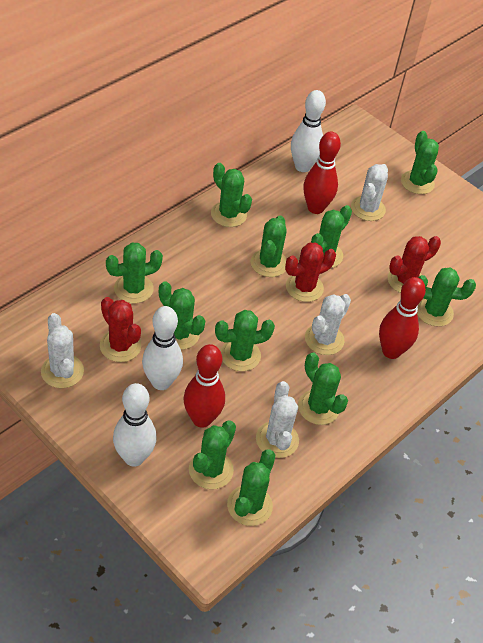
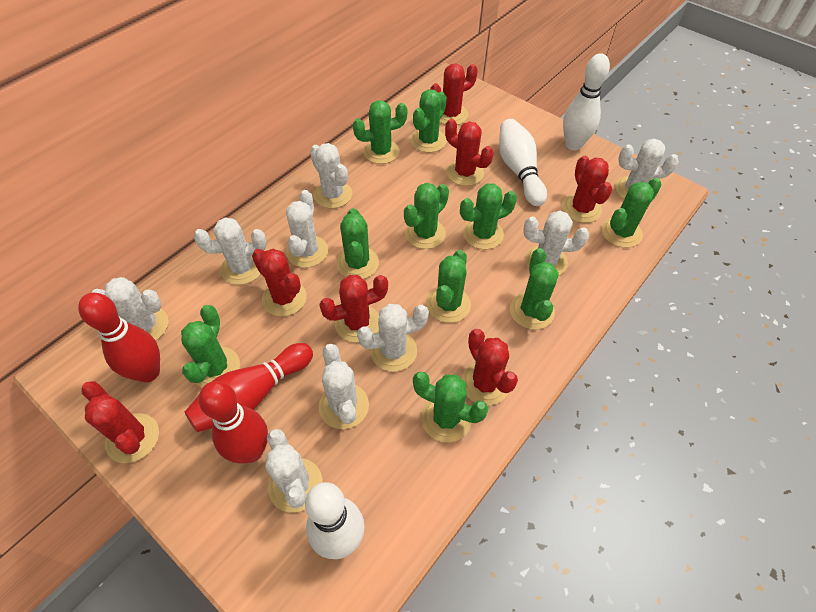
green cactus: [106,243,163,304] [159,281,205,350] [189,420,236,489] [211,163,252,227] [215,310,275,371] [227,449,275,526] [251,216,287,277] [298,353,348,425] [311,205,352,268] [401,131,439,194] [417,267,476,327] = 11 -> [181,305,240,388] [336,208,379,279] [353,100,407,164] [404,183,449,249] [411,89,447,153] [413,372,488,442] [426,250,471,323] [460,183,517,249] [510,248,559,330] [602,178,662,248] = 10
red cactus: [100,297,141,362] [285,243,336,302] [388,236,441,293] = 3 -> [81,381,159,463] [252,249,307,317] [319,275,388,342] [430,64,478,125] [445,119,494,186] [461,329,518,405] [562,156,612,223] = 7
white cactus: [41,313,84,388] [256,381,299,458] [305,294,351,355] [351,164,388,221] = 4 -> [92,277,168,340] [194,217,266,285] [266,429,323,513] [286,190,328,268] [310,143,352,208] [319,344,369,429] [357,304,429,372] [523,211,589,276] [615,139,679,199] = 9

